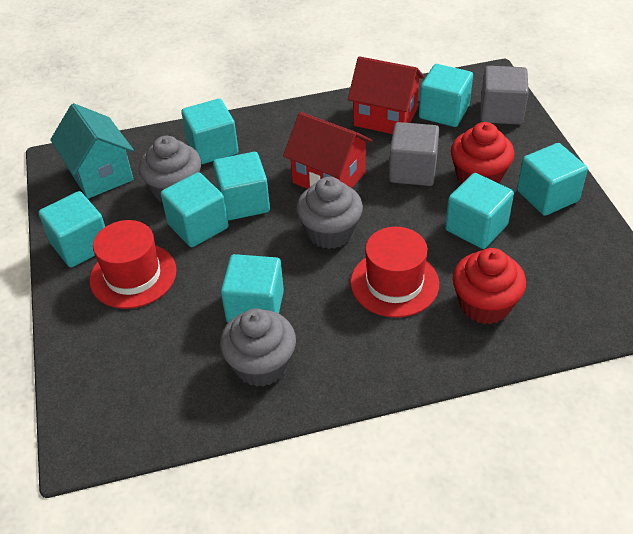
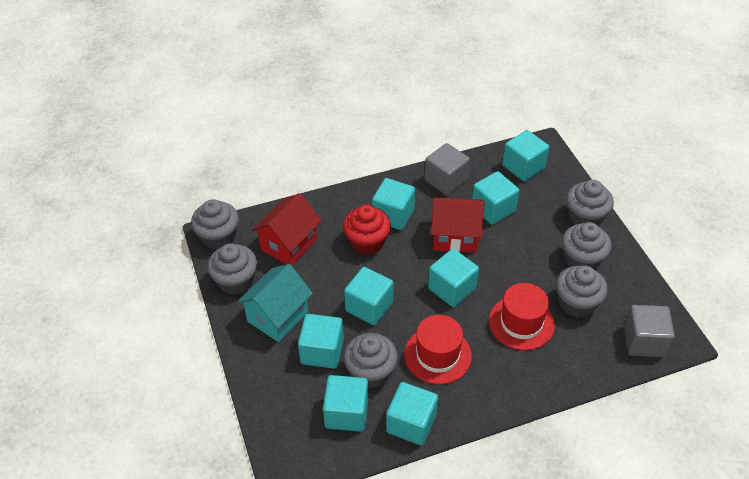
grey cupcake: [139,136,201,202] [220,308,296,387] [296,177,363,249] = 3 -> [191,199,239,249] [207,243,257,295] [344,333,398,388] [556,265,608,317] [562,222,612,270] [566,180,614,226] = 6
red cupcake: [451,122,515,184] [453,248,526,324] = 2 -> [343,205,391,255] = 1

